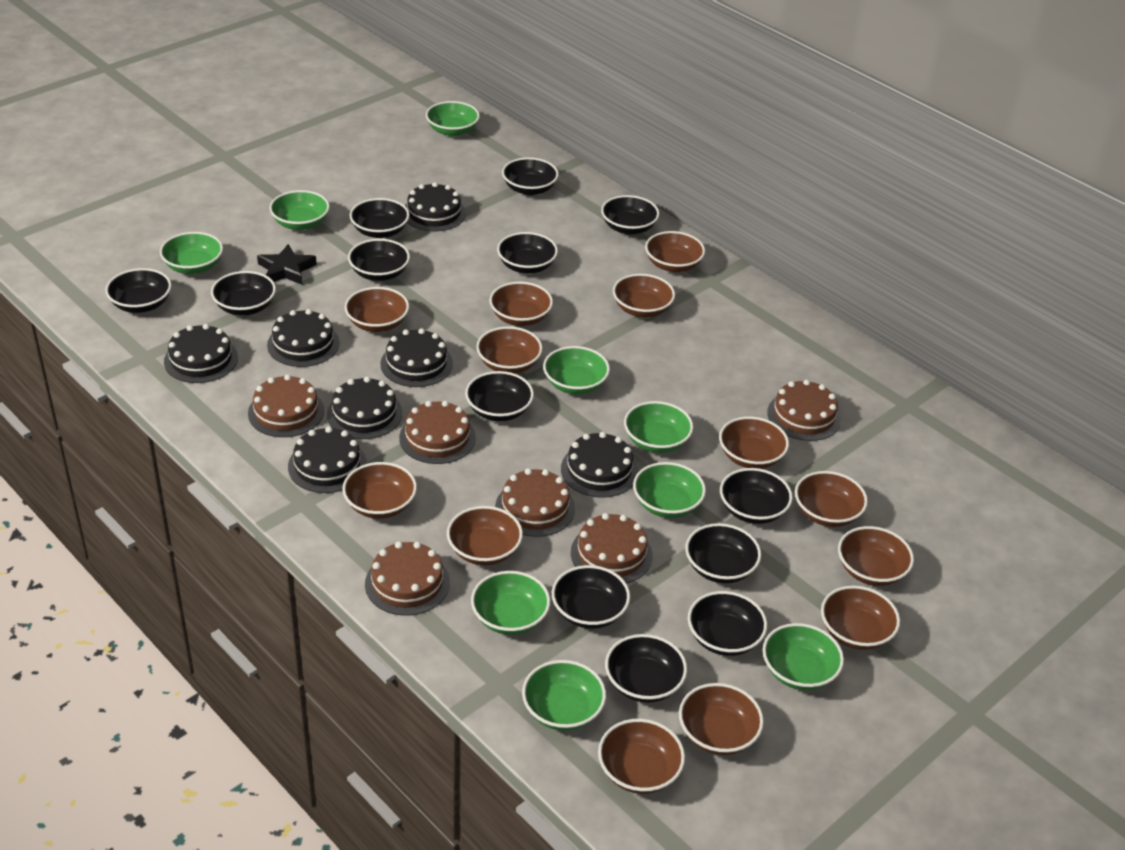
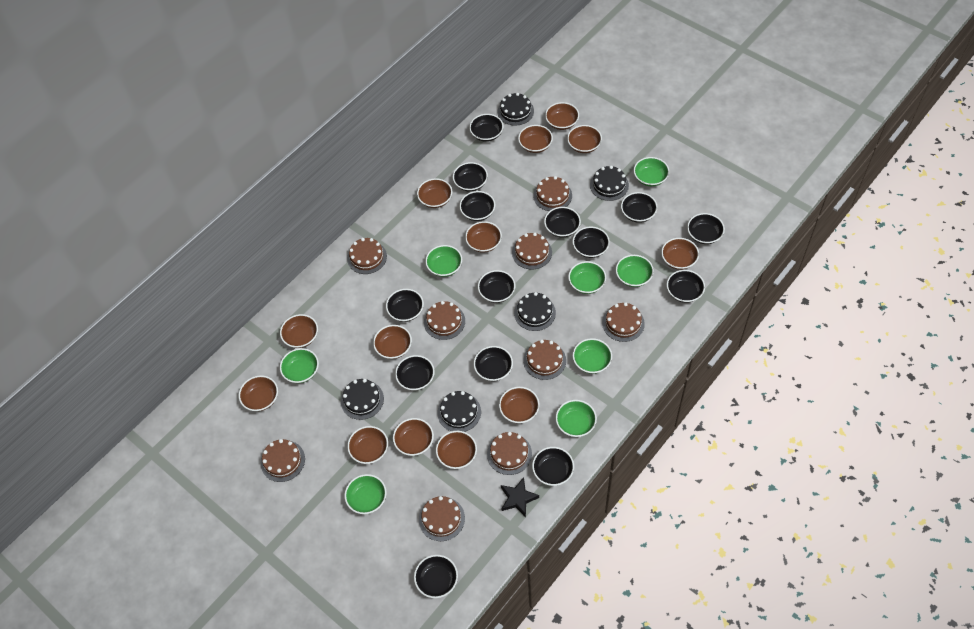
black bowl: [105,268,172,313] [211,271,276,315] [348,239,410,281] [350,198,410,238] [465,371,534,421] [497,232,558,274] [502,157,559,195] [552,565,630,629] [601,195,660,235] [605,634,687,703] [685,523,761,583] [688,591,767,656] [720,468,793,524] = 13 -> [386,289,424,322] [395,355,435,391] [414,555,458,598] [453,162,488,192] [459,191,495,221] [469,114,504,142] [474,346,513,381] [478,270,516,303] [532,447,574,486] [544,207,581,237] [573,227,610,258] [621,192,657,223] [667,270,705,303] [687,213,725,244] = 14
black cake: [164,324,238,383] [267,309,339,367] [288,427,367,493] [327,377,402,439] [380,328,453,387] [405,182,466,231] [561,432,638,498] = 7 -> [341,379,384,420] [437,391,481,432] [497,93,534,126] [514,292,556,331] [590,166,629,201] = 5
brown cake: [248,374,324,437] [365,542,450,615] [399,401,476,464] [495,468,575,537] [571,513,653,583] [767,380,841,441] = 6 -> [261,439,305,482] [347,238,387,274] [419,496,465,541] [424,301,465,340] [487,432,532,475] [512,233,552,269] [523,340,566,380] [533,176,572,211] [602,302,645,342] = 9
green bowl: [160,232,223,274] [269,190,330,230] [426,101,480,137] [471,571,550,635] [522,660,606,731] [543,346,610,394] [624,401,693,453] [633,462,706,518] [763,623,844,690] = 9 -> [280,348,319,383] [344,474,387,514] [425,245,462,277] [556,400,597,437] [568,261,606,294] [573,338,612,374] [616,255,654,287] [633,157,669,186] = 8

